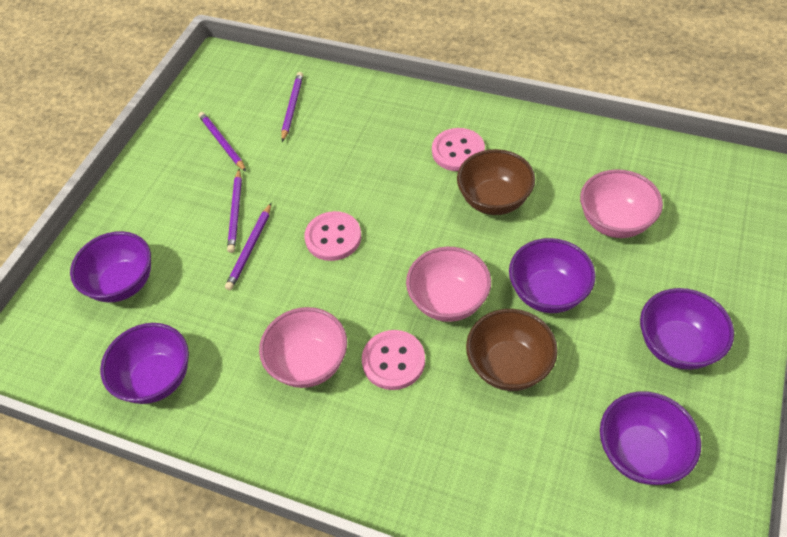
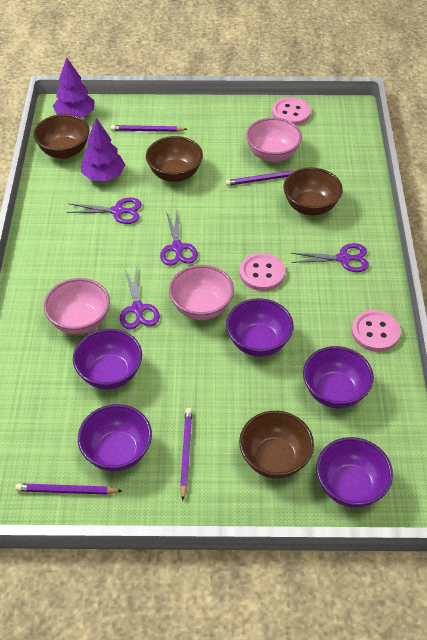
brown bowl: [457,149,535,215] [466,309,558,391] = 2 -> [33,114,90,159] [146,136,203,182] [239,411,314,479] [283,167,343,215] = 4
purple scissors: none = 0 -> [67,198,142,224] [120,268,160,329] [160,211,198,266] [291,243,369,272] = 4
purple tree: none = 0 -> [53,57,95,118] [81,118,125,181] = 2

